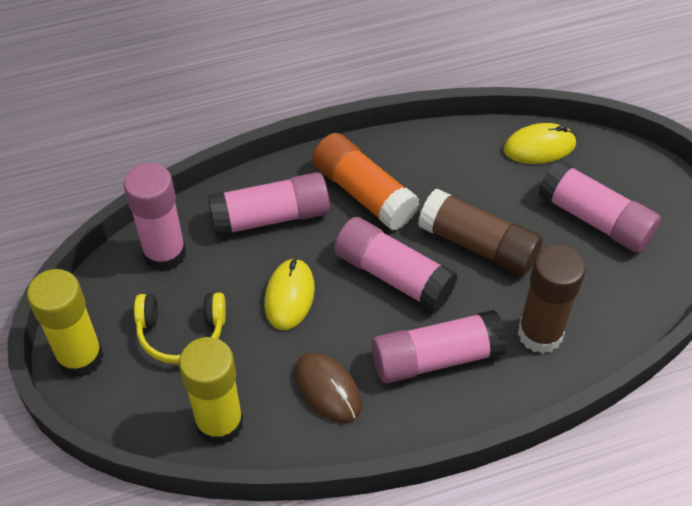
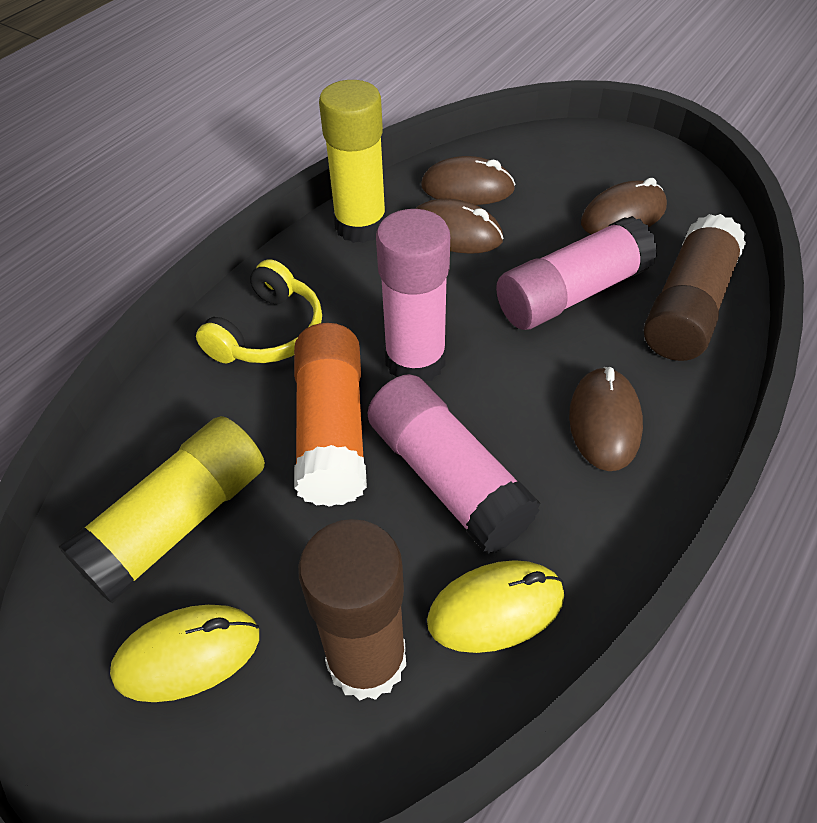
brown mouse: [295,353,361,423] = 1 -> [416,199,503,254] [421,156,516,205] [569,367,643,471] [581,178,667,234] = 4
pink glue stick: [123,163,186,271] [207,172,330,237] [334,217,458,312] [372,310,507,383] [538,160,661,253] = 5 -> [368,374,541,554] [376,209,450,382] [496,216,657,330] = 3

